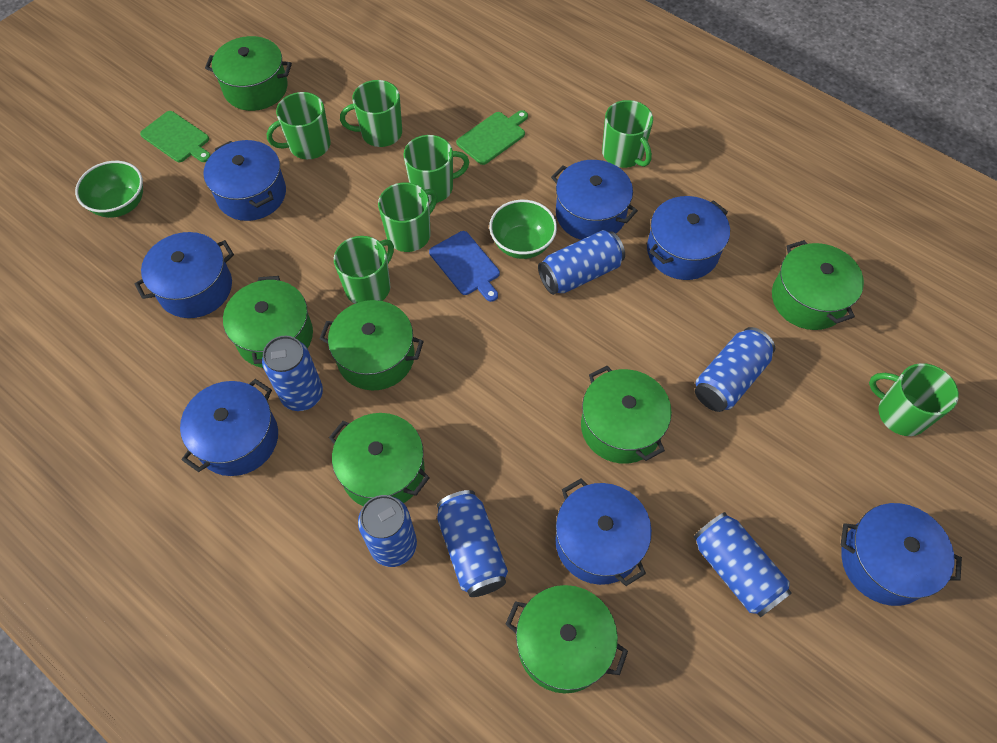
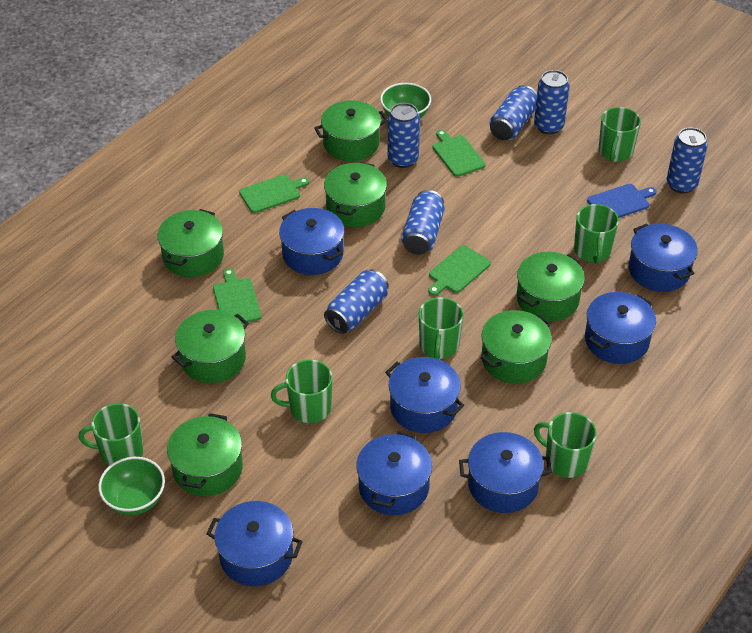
green cutting board: [140,111,211,162] [456,110,528,165] = 2 -> [213,268,262,324] [239,175,309,213] [428,245,491,296] [433,130,486,177] = 4
green mug: [267,92,330,159] [334,236,394,304] [340,80,402,147] [378,182,438,252] [403,135,469,203] [602,100,653,168] [869,363,959,436] = 7 -> [79,403,144,466] [271,360,332,423] [419,297,463,360] [534,412,597,478] [574,204,619,264] [598,107,641,162] = 6

